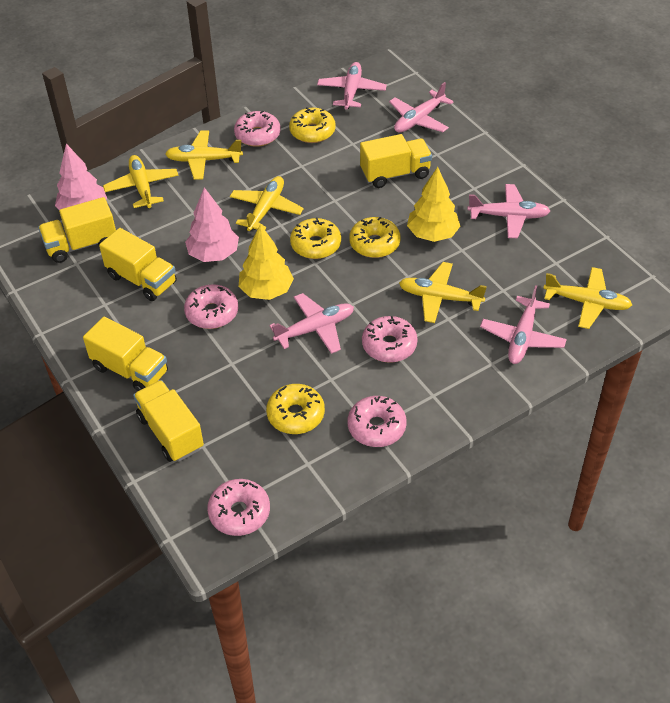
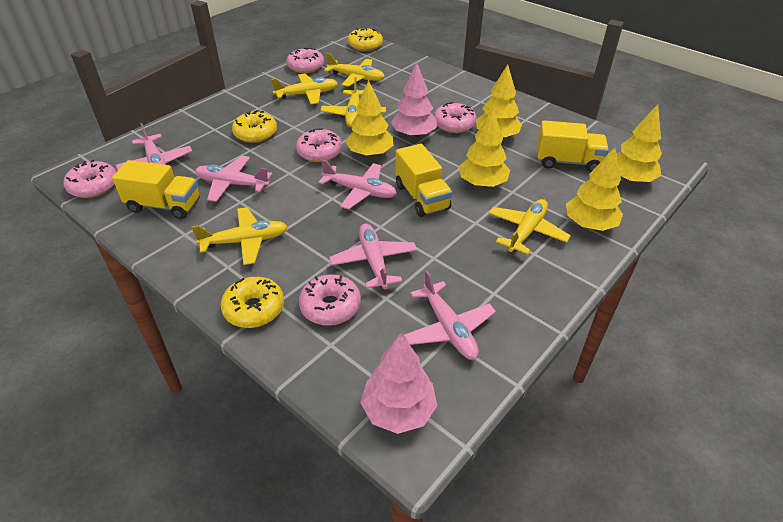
yellow donut: [266,384,325,434] [289,107,336,143] [290,217,341,259] [349,217,401,258] = 4 -> [221,277,284,328] [232,110,277,143] [348,28,383,51] = 3
yellow tree: [239,224,294,300] [407,167,460,242] = 2 -> [345,80,394,157] [459,108,510,187] [476,64,522,137] [566,147,623,231] [616,104,662,183] = 5
yellow truck: [38,197,116,263] [83,317,168,392] [99,228,177,301] [133,380,204,462] [360,134,432,188] = 5 -> [112,160,200,219] [396,144,452,217] [537,120,609,172] = 3

